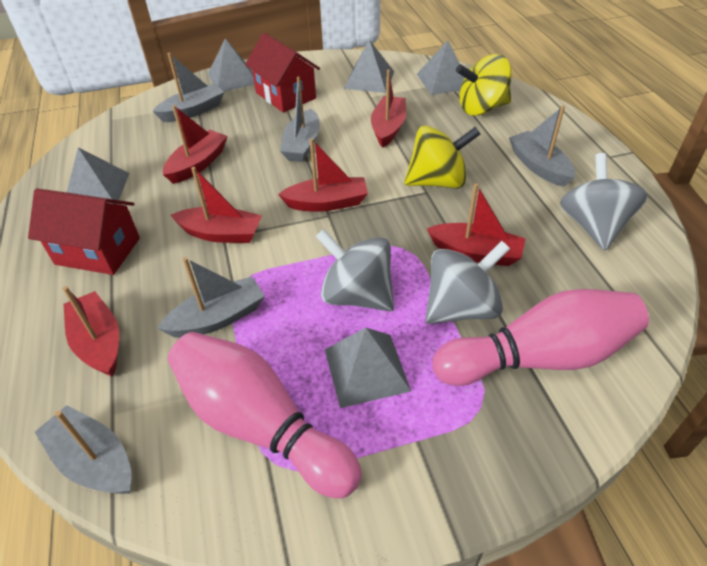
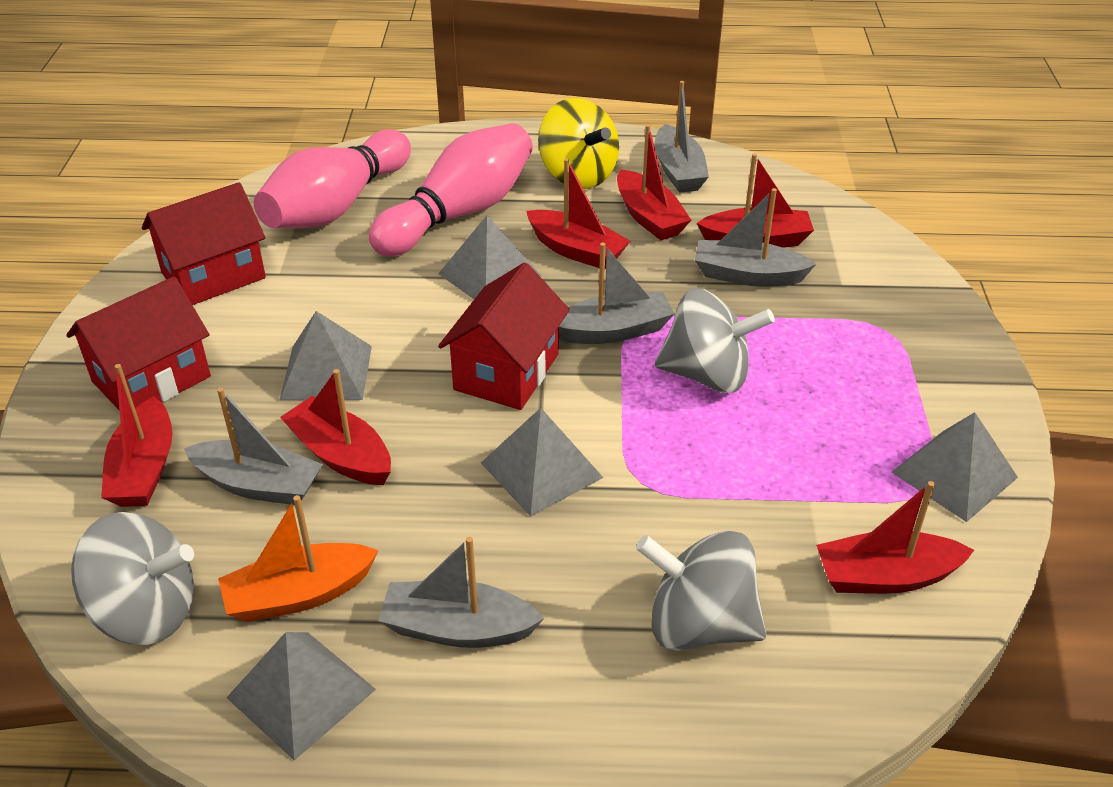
orange boat: none = 0 -> [218,495,379,622] = 1
red house: [28,188,140,275] [245,33,320,113] = 2 -> [66,277,211,411] [142,182,266,305] [438,262,570,410] = 3
yellow spinning top: [404,126,480,189] [456,54,512,116] = 2 -> [538,98,619,189] = 1

